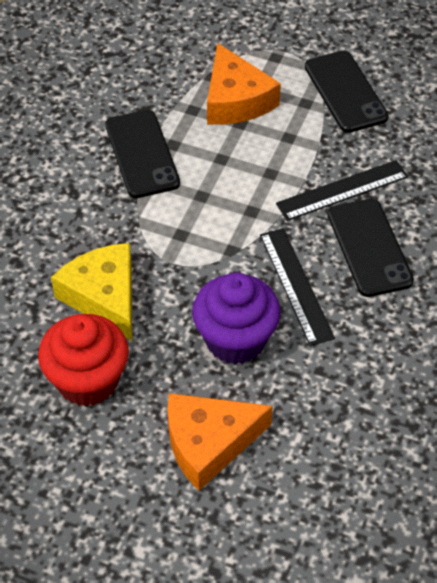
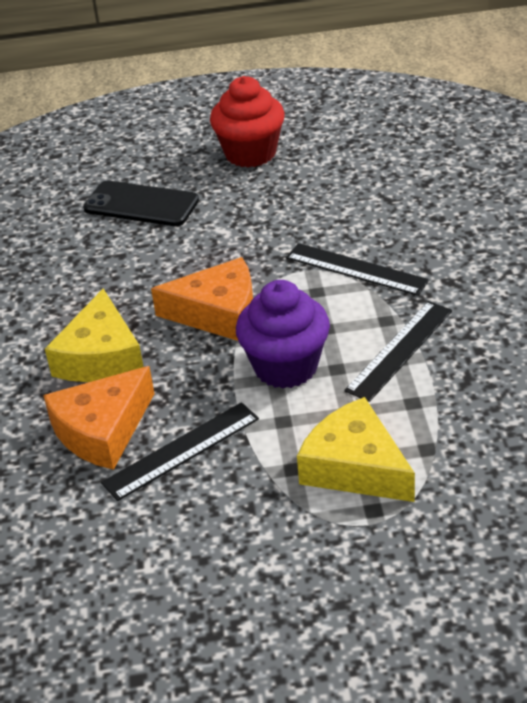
black phone: [105,110,180,198] [305,51,388,133] [328,199,414,297] = 3 -> [83,181,199,226] = 1
black ruler: [260,228,335,346] [276,160,408,221] = 2 -> [101,402,259,501] [286,243,429,296] [344,301,452,402] = 3
yellow cheese: [51,243,132,341] = 1 -> [45,289,144,382] [297,397,415,502] = 2

